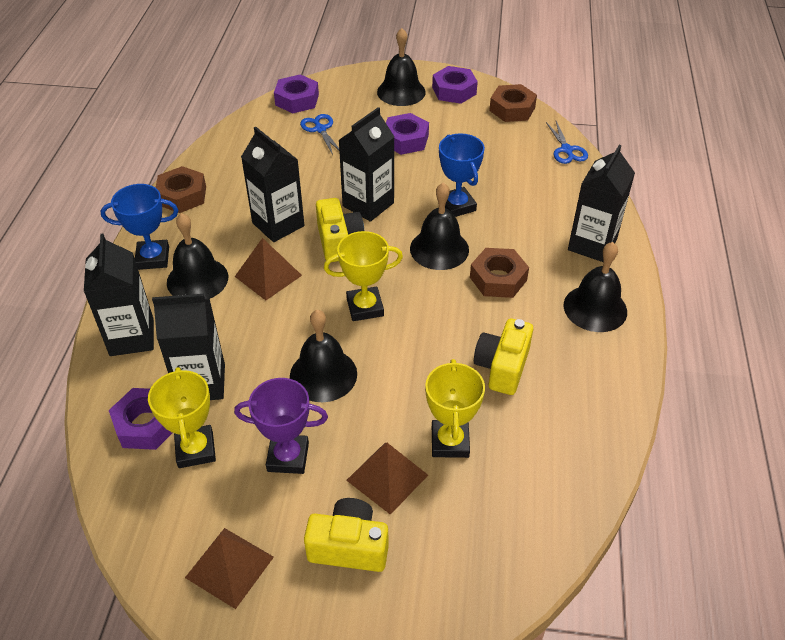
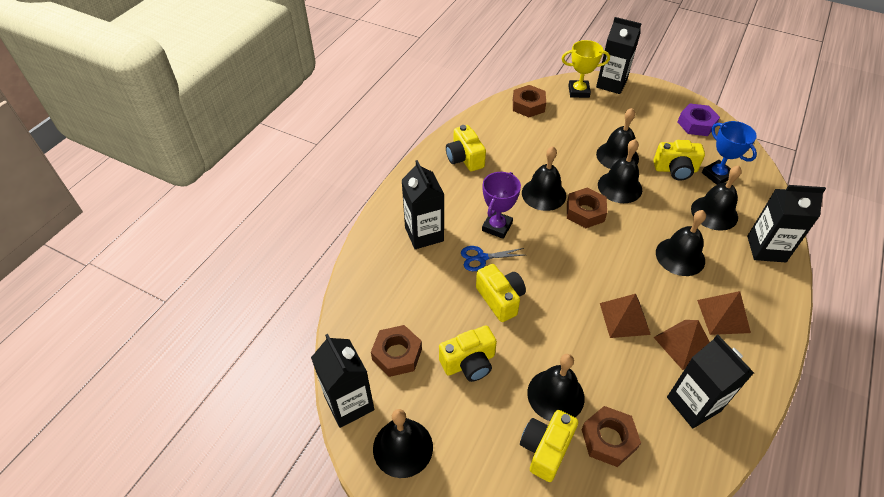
black bell: [167,213,228,299] [290,310,357,402] [377,28,426,106] [410,183,469,270] [563,242,627,332] = 5 -> [373,409,433,478] [522,146,566,211] [527,354,585,421] [596,108,639,169] [598,139,642,203] [656,210,706,276] [691,165,742,231] = 7
blue scissors: [300,114,339,155] [546,121,588,164] = 2 -> [461,246,524,271] = 1
blue trophy: [101,184,178,270] [439,133,485,217] = 2 -> [702,121,757,185] = 1
brown nut: [155,166,206,213] [470,248,529,298] [489,84,537,122] = 3 -> [371,325,422,377] [513,85,546,117] [567,187,607,228] [581,406,641,467] = 4
purple nut: [109,388,172,450] [274,74,319,113] [386,113,429,155] [432,66,478,104] = 4 -> [677,104,720,136] = 1
yellow camera: [304,498,388,572] [316,198,364,262] [474,318,533,395] = 3 -> [439,325,497,382] [446,125,486,171] [476,264,526,322] [520,410,578,482] [653,140,705,181] = 5
yellow trophy: [148,367,216,468] [324,231,403,321] [425,359,485,458] = 3 -> [562,40,610,98] = 1

